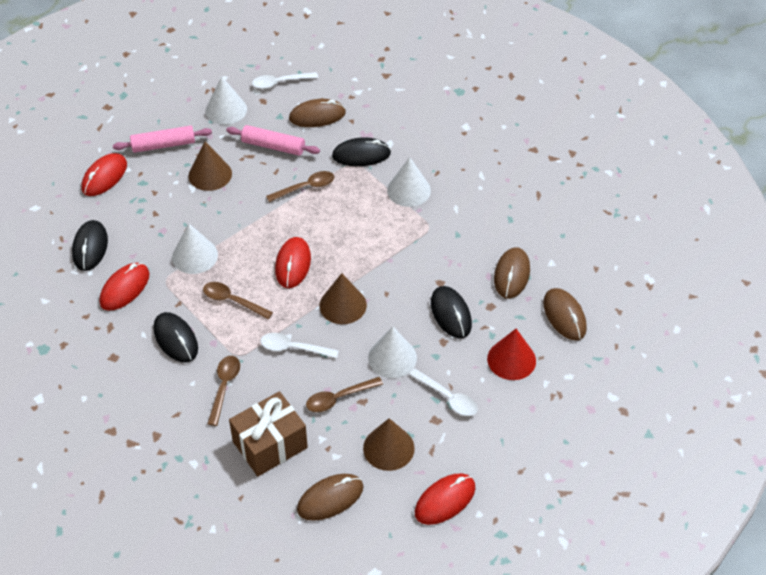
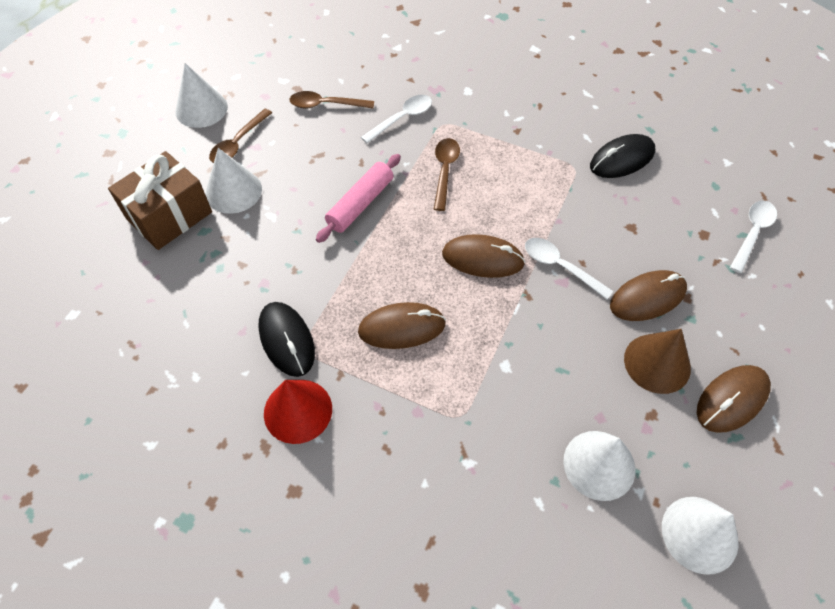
black mouse: [72,220,108,271] [153,312,198,363] [332,137,391,166] [431,286,472,338] = 4 -> [258,302,315,377] [590,134,655,178] = 2
brown cone: [188,141,232,191] [320,273,367,324] [363,418,415,471] = 3 -> [624,329,691,394] = 1
brown spoon: [203,282,273,319] [207,356,240,426] [266,171,334,202] [306,377,383,412] = 4 -> [209,109,272,163] [290,91,374,109] [434,138,460,211] = 3
pink rolling pin: [113,126,212,153] [226,125,320,156] = 2 -> [316,154,401,243] = 1
red mouse: [81,153,127,196] [100,263,150,310] [275,237,311,288] [415,473,475,525] = 4 -> none = 0

